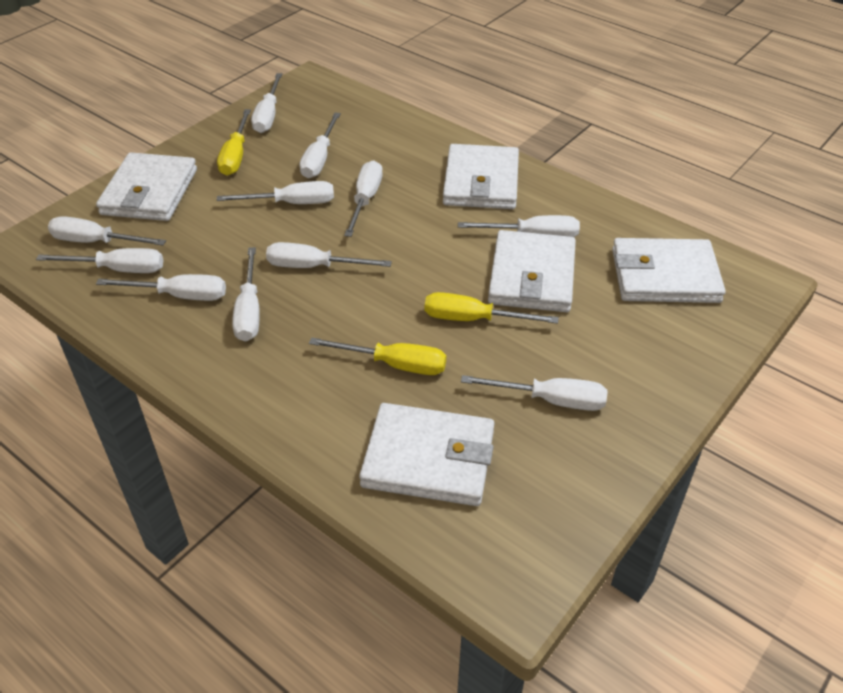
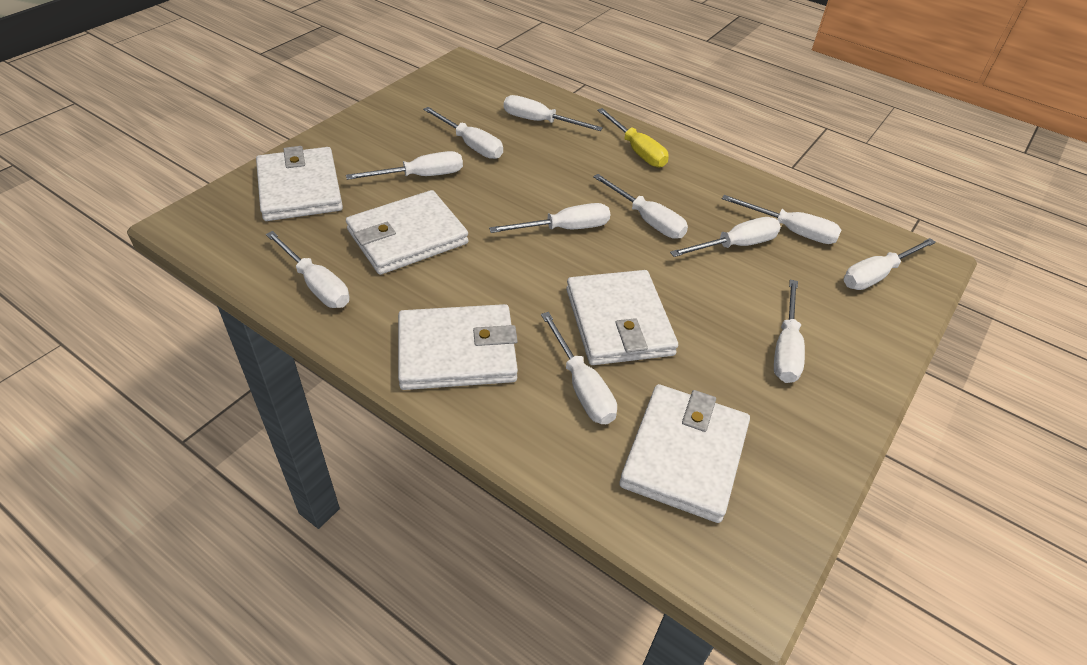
yellow screwdriver: [217,109,251,175] [309,337,446,375] [425,292,559,324] = 3 -> [597,108,669,167] = 1

